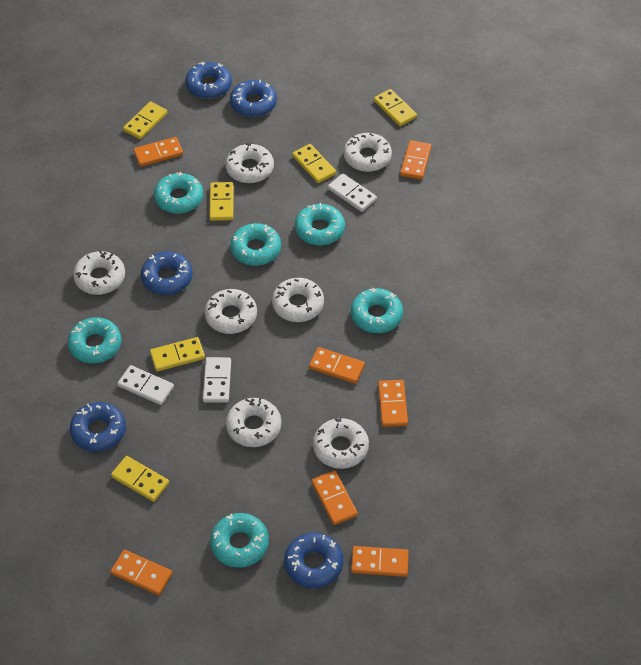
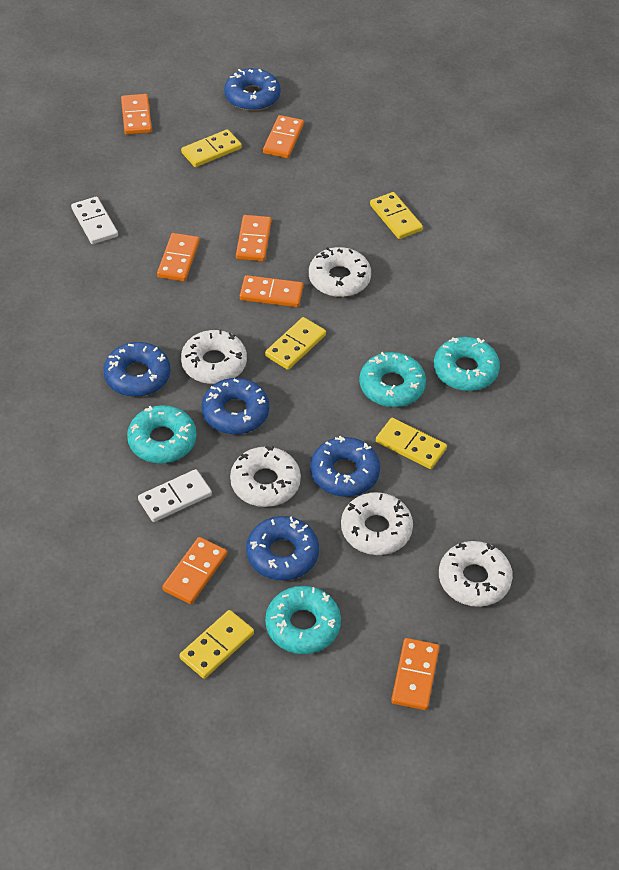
turquoise donut: [68,317,121,364] [154,172,203,214] [210,513,269,568] [230,223,281,266] [295,203,345,246] [351,288,403,333] = 6 -> [127,405,197,463] [265,586,341,654] [359,352,426,407] [434,337,500,391] = 4
white domino: [117,365,174,405] [203,357,231,403] [328,174,377,212] = 3 -> [71,196,118,244] [138,469,212,522] = 2
white donut: [73,250,125,295] [204,289,257,334] [225,143,274,183] [226,398,282,447] [272,278,324,322] [313,418,369,469] [344,133,392,172] = 7 -> [181,329,247,384] [230,446,301,507] [309,247,371,297] [341,492,413,555] [439,541,513,607] = 5
yellow domino: [111,456,169,502] [123,101,168,139] [150,337,205,371] [209,182,234,221] [292,144,336,183] [374,89,417,126] = 6 -> [179,610,254,679] [181,129,242,167] [265,317,326,370] [370,192,423,239] [376,418,447,469] = 5

